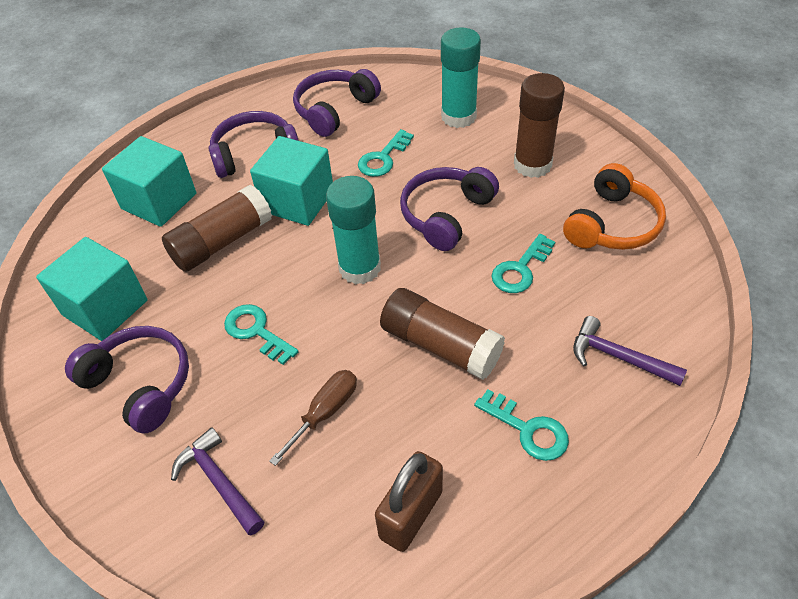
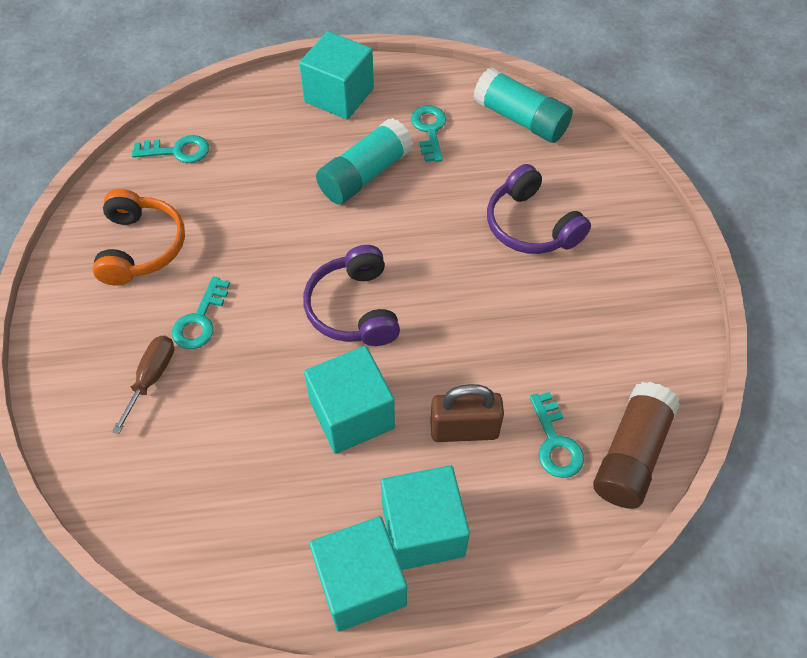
brown glue stick: [162,184,272,272] [380,288,505,380] [514,73,565,178] = 3 -> [593,382,680,509] = 1
purple hammer: [171,427,264,536] [573,316,687,386] = 2 -> none = 0
purple headphones: [65,326,189,434] [209,111,299,178] [293,69,381,137] [400,167,499,251] = 4 -> [303,245,400,346] [487,164,591,254] = 2
turquoise cube: [36,237,148,341] [102,136,196,227] [250,136,333,226] = 3 -> [299,31,374,120] [304,346,395,454] [309,516,407,632] [381,465,470,570] = 4

